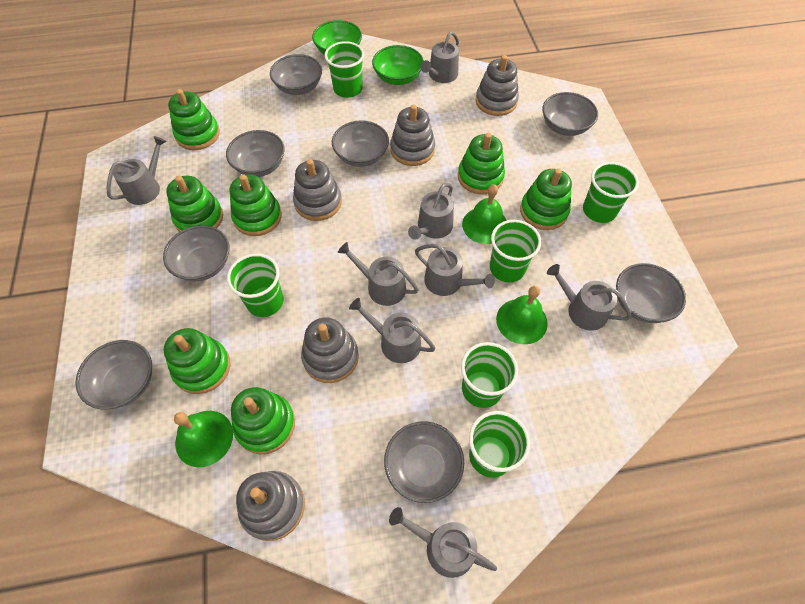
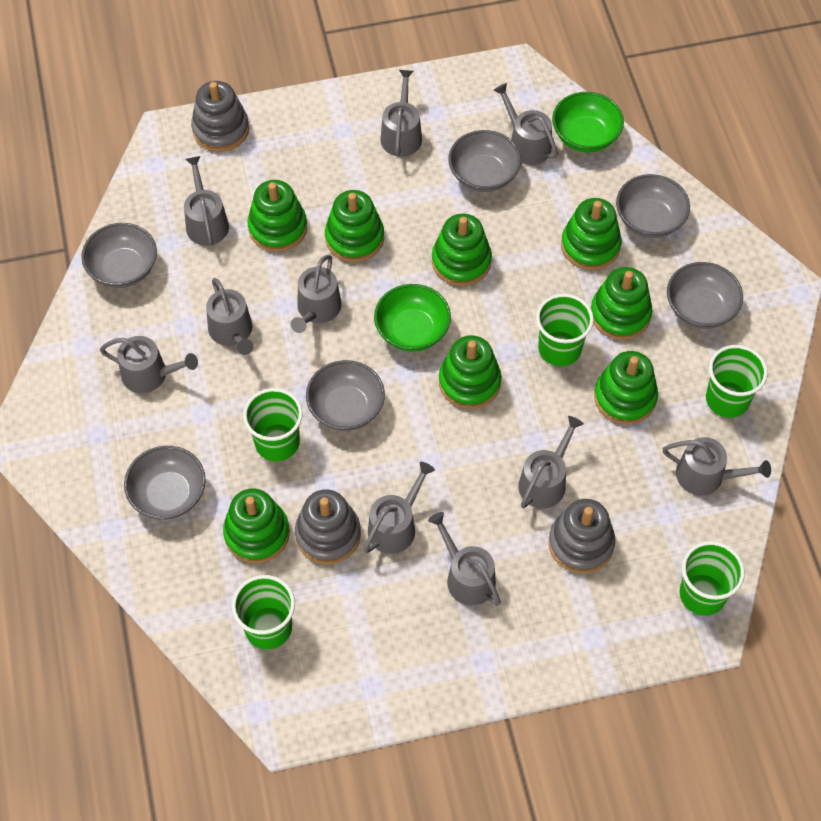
green bell: [174,411,233,467] [462,184,507,244] [496,286,548,344] = 3 -> none = 0
green cup: [227,253,284,317] [325,41,364,98] [461,342,518,408] [469,411,530,478] [490,220,541,282] [583,162,639,223] = 6 -> [232,575,295,649] [243,388,303,461] [536,294,594,366] [679,541,745,616] [706,345,768,418] = 5
green stacking toy: [164,328,230,394] [166,176,223,232] [168,89,220,150] [230,174,282,236] [231,387,295,454] [458,133,505,194] [520,168,572,230] = 7 -> [223,488,290,563] [247,180,307,252] [325,190,384,262] [432,214,492,286] [439,335,501,409] [561,198,622,270] [591,267,652,340] [594,351,658,425] = 8
grey bowl: [75,340,152,409] [163,225,229,281] [226,130,285,177] [270,54,322,95] [332,120,389,167] [384,421,464,503] [542,92,598,136] [616,263,686,323] = 8 -> [81,223,157,288] [124,446,206,520] [306,360,385,431] [448,130,521,192] [616,174,690,238] [667,262,743,329] = 6
grey stacking toy: [236,471,305,541] [293,159,342,221] [301,317,359,383] [390,104,435,166] [476,55,519,116] = 5 -> [191,81,249,152] [295,489,361,564] [549,499,615,574] = 3
grey watering can: [107,136,167,205] [338,242,419,306] [349,298,436,363] [389,507,497,578] [408,183,454,240] [415,244,495,296] [420,32,459,83] [547,264,632,331] = 8 -> [100,336,198,393] [184,156,229,246] [206,278,253,355] [291,255,342,333] [364,462,435,554] [381,70,422,157] [428,512,501,606] [494,83,558,165] [518,416,584,509] [663,437,771,495] = 10

